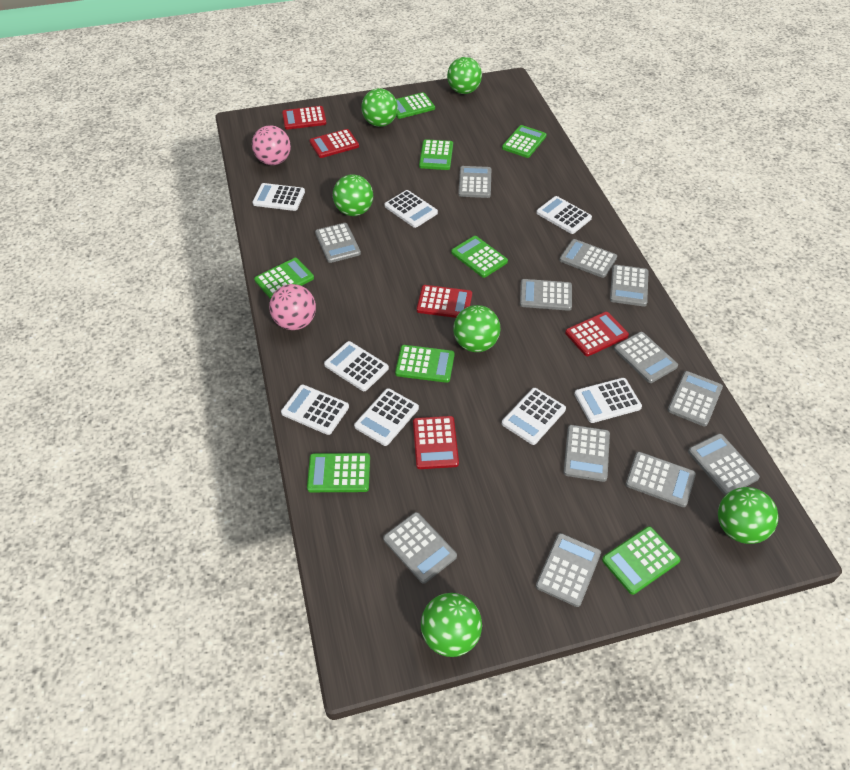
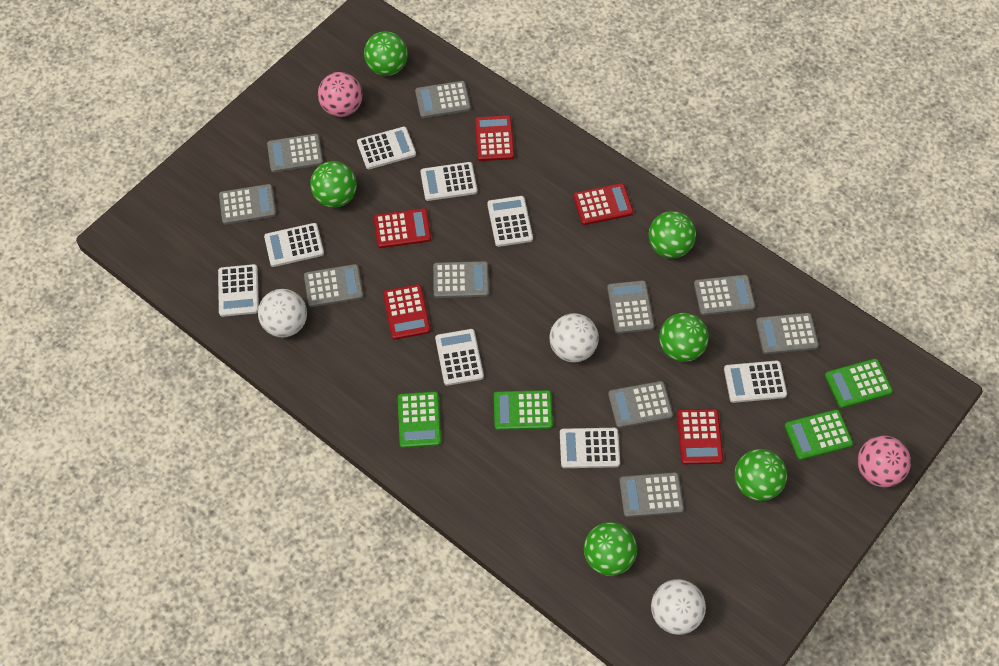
green calculator: [254,258,314,299] [307,453,370,492] [395,345,455,383] [396,92,435,119] [419,139,453,170] [451,236,508,278] [502,125,547,158] [602,526,680,595] = 8 -> [398,392,441,448] [494,390,553,430] [785,409,853,460] [825,359,893,408] = 4
grey calculator: [315,223,361,263] [383,512,457,584] [458,166,491,198] [520,279,572,311] [536,533,601,607] [559,239,617,278] [563,425,610,482] [610,265,649,306] [614,332,678,383] [625,452,696,507] [668,371,723,427] [688,434,760,495] = 12 -> [219,184,276,224] [267,134,323,172] [304,264,363,307] [415,81,471,118] [433,261,489,298] [607,280,654,334] [608,381,673,428] [619,472,684,517] [694,275,755,315] [756,313,819,354] = 10
white ball: none = 0 -> [258,289,307,338] [550,313,599,363] [651,579,706,635] = 3

